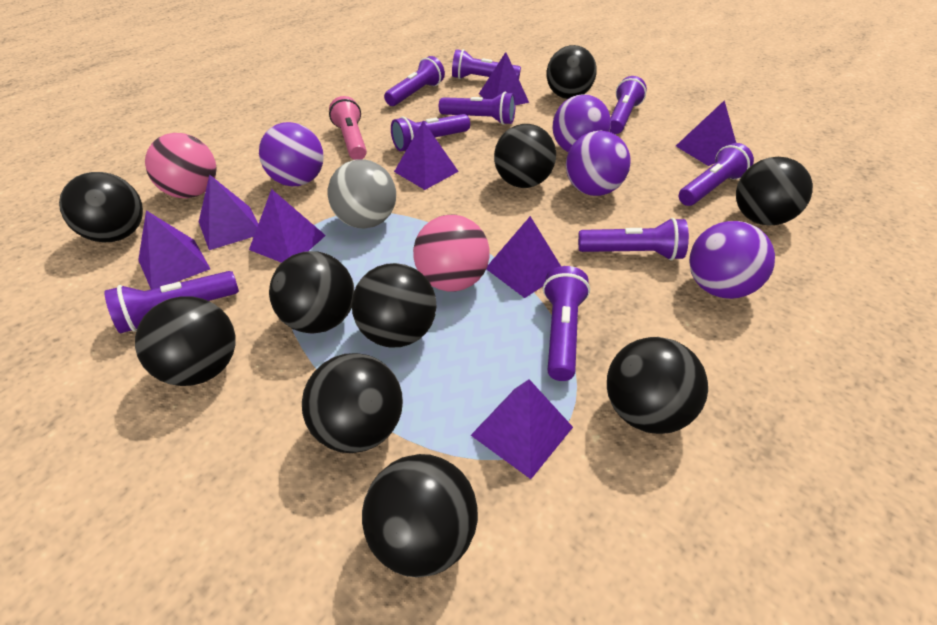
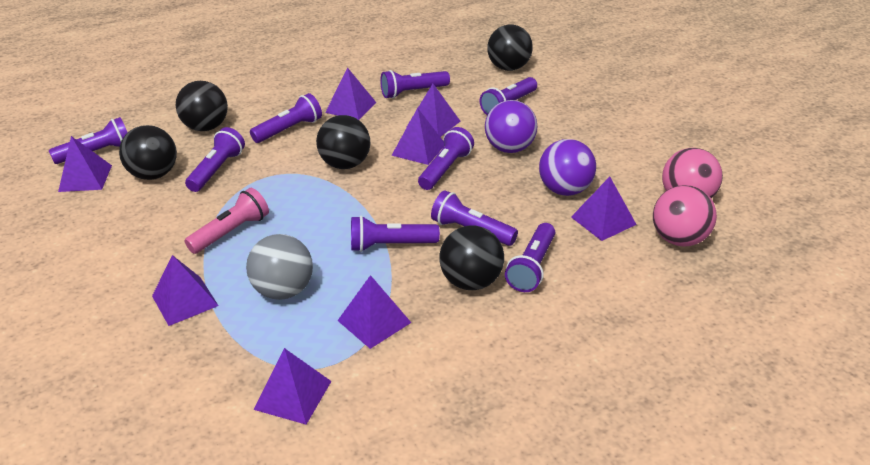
black ball: [59,172,143,243] [135,296,235,386] [269,251,354,334] [302,353,403,453] [352,263,437,347] [362,454,478,577] [494,124,556,188] [547,45,596,99] [607,337,708,434] [736,157,813,226] = 10 -> [119,125,177,180] [176,81,228,131] [316,115,370,169] [439,226,504,290] [487,25,533,71] = 5
purple ball: [259,122,324,186] [552,94,611,152] [566,131,631,196] [689,221,775,299] = 4 -> [485,100,537,153] [539,139,596,196] = 2

